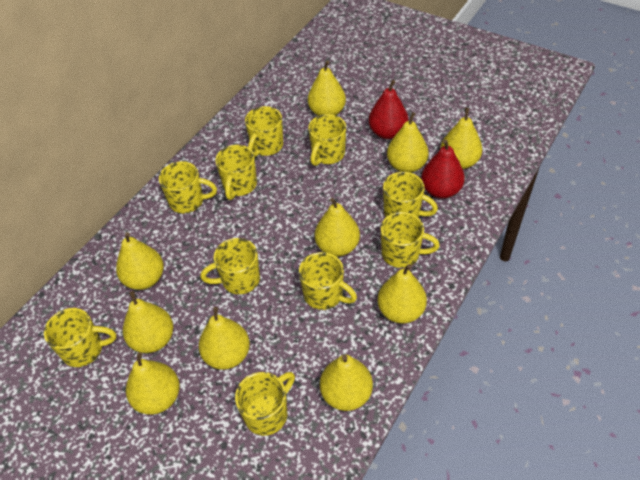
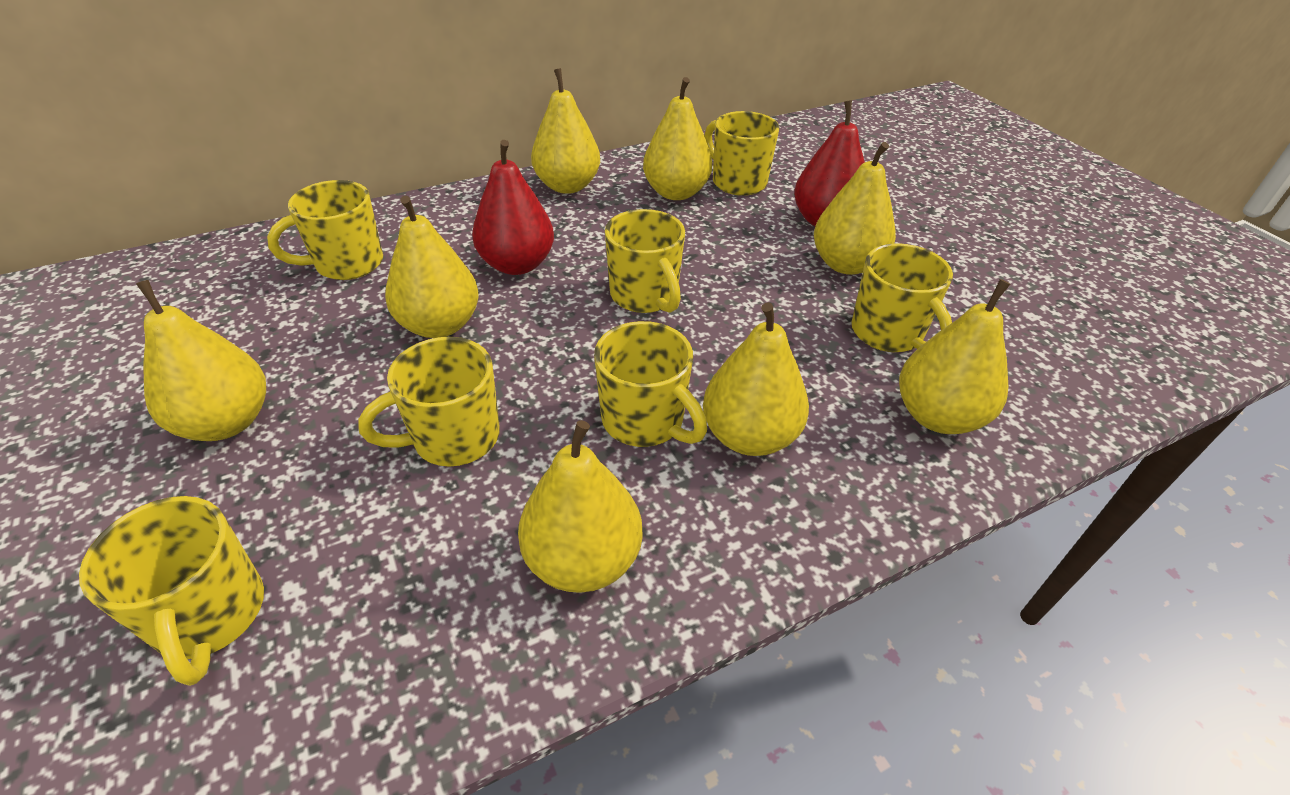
yellow mug: [44,308,116,367] [159,161,217,213] [201,238,260,294] [215,145,257,200] [235,372,295,436] [245,106,283,157] [299,252,357,310] [308,114,346,166] [381,212,440,268] [383,172,438,217] = 10 -> [79,496,264,686] [267,180,383,280] [358,337,500,467] [594,321,707,447] [605,209,685,313] [704,111,779,196] [851,243,953,352] = 7
yellow pear: [116,232,164,290] [123,291,173,353] [126,353,180,415] [199,307,250,370] [308,61,346,116] [315,198,360,257] [320,355,373,411] [377,264,427,323] [387,112,429,173] [440,108,482,169] = 10 -> [136,280,266,441] [385,196,479,338] [518,420,643,593] [531,68,600,194] [643,77,712,200] [703,302,809,456] [814,142,896,275] [899,279,1011,434] = 8

